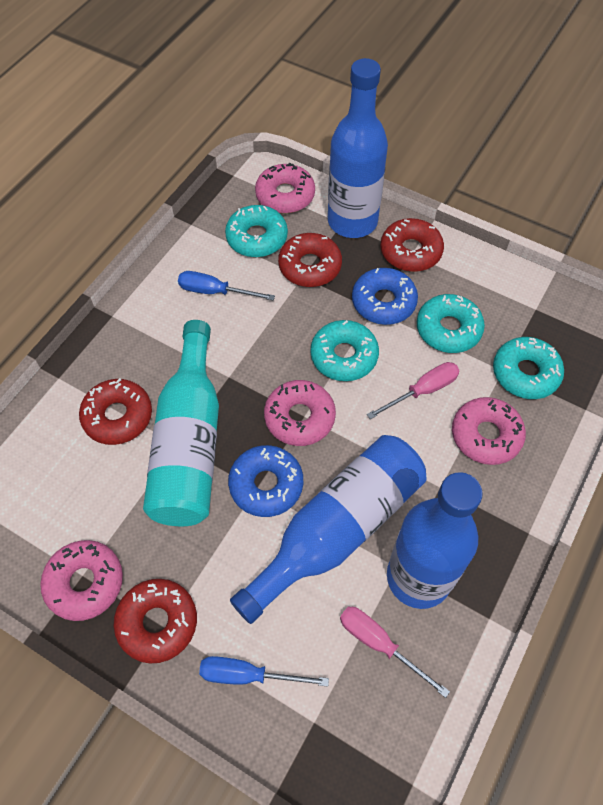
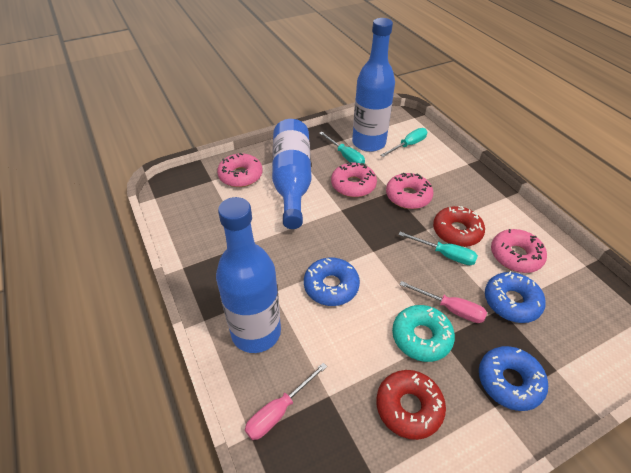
blue donut: [228,445,303,517] [352,268,418,325] = 2 -> [304,258,360,306] [479,346,548,411] [485,271,546,323] = 3
blue screwdriver: [178,271,275,301] [199,656,329,687] = 2 -> none = 0
red donut: [79,378,152,445] [113,579,197,664] [278,233,342,287] [380,218,444,272] = 4 -> [376,370,446,440] [433,206,485,247] = 2
turquoise bottle: [143,320,219,526] = 1 -> none = 0
turquoise donut: [225,205,288,257] [311,320,379,381] [417,294,485,353] [493,337,564,399] = 4 -> [392,305,455,362] = 1
turquoise screwdriver: none = 0 -> [319,132,365,164] [381,128,427,157] [398,232,478,265] = 3

